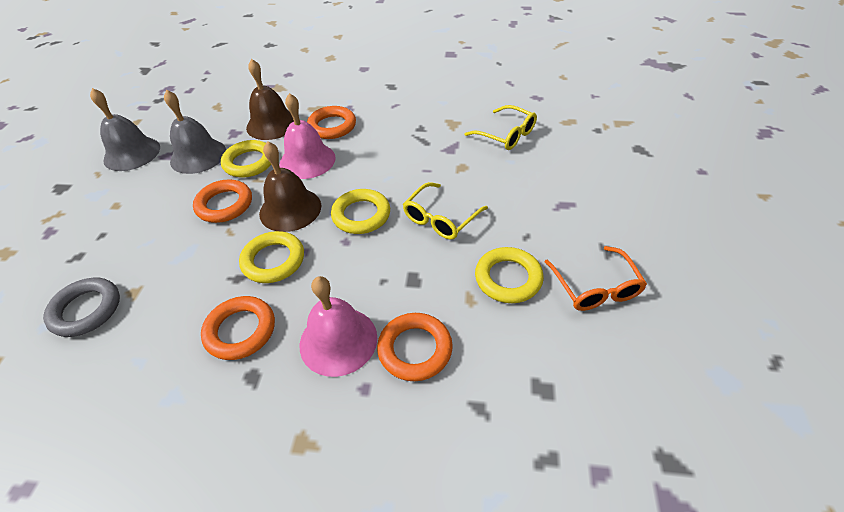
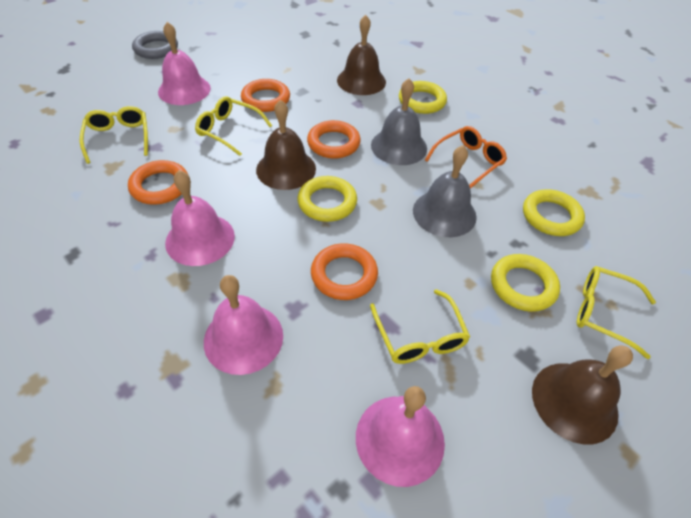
brown bell: [246,59,294,140] [259,141,321,232] = 2 -> [256,100,316,190] [337,15,386,95] [532,345,633,445] = 3
pink bell: [280,93,336,179] [300,276,377,377] = 2 -> [158,22,211,105] [165,170,235,266] [204,275,283,375] [356,386,445,487] = 4
yellow glasses: [403,182,488,240] [465,105,537,150] = 2 -> [80,106,148,164] [195,96,272,156] [370,289,470,364] [577,266,656,359] = 4

